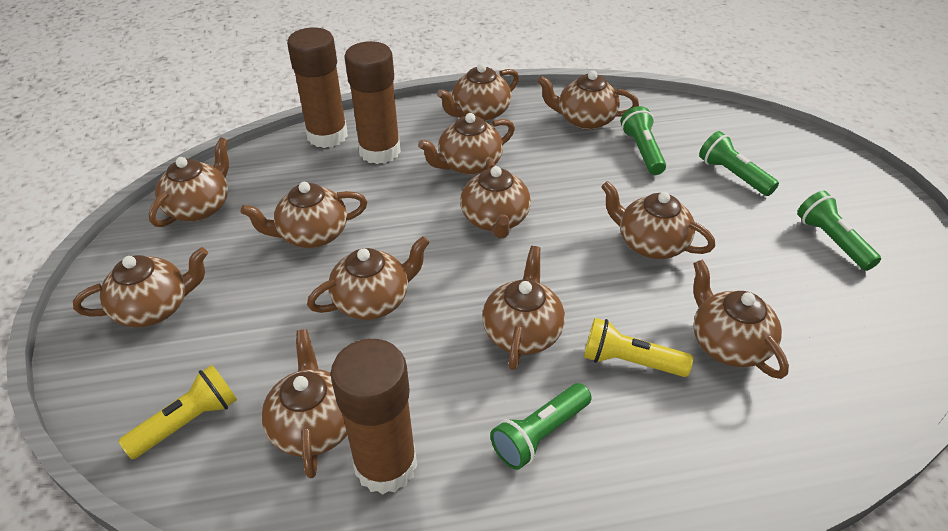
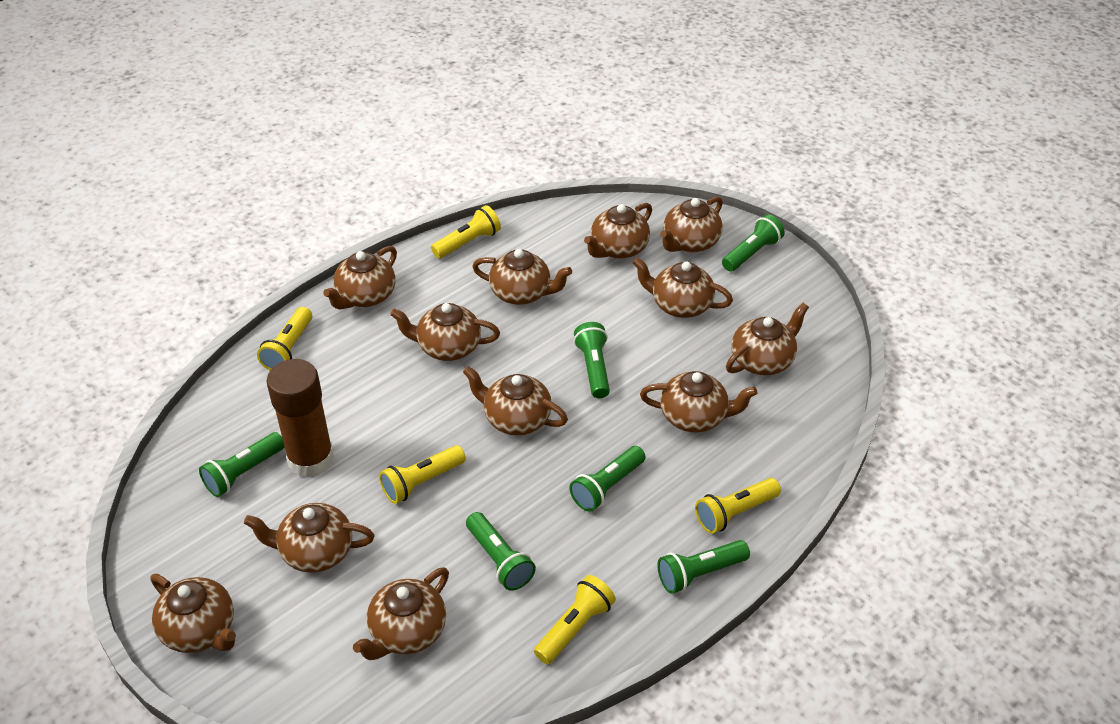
brown glue stick: [287,28,348,148] [331,339,417,495] [345,41,401,164] = 3 -> [267,359,334,477] = 1
green flashlight: [490,383,592,470] [621,106,666,175] [699,131,779,196] [797,191,881,271] = 4 -> [199,432,284,497] [466,512,536,591] [570,446,646,512] [574,322,610,398] [657,540,750,594] [722,214,785,272] = 6
yellow flashlight: [119,365,237,459] [584,318,693,377] = 2 -> [257,307,312,370] [379,445,466,504] [431,205,501,259] [534,575,616,664] [695,478,781,534] = 5

